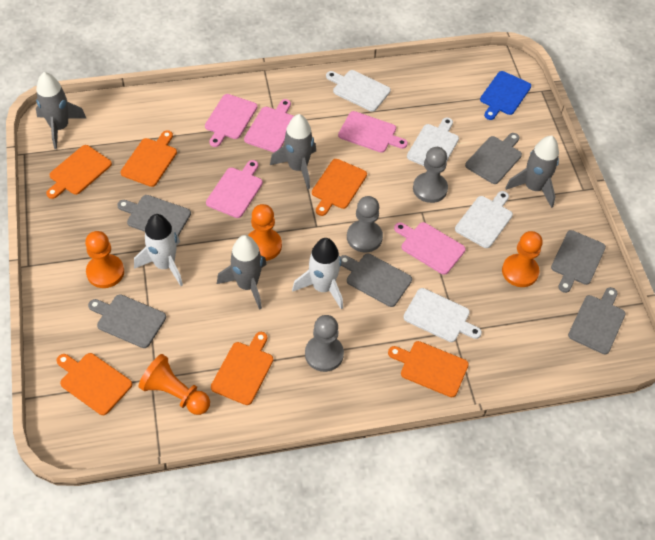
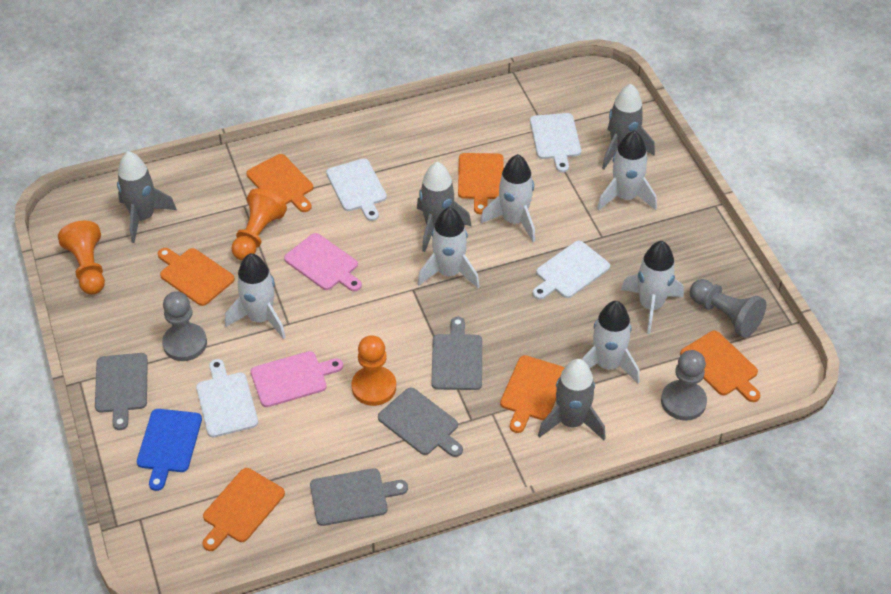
grey cutting board: [88,294,166,348] [117,195,191,236] [340,254,412,307] [465,133,522,184] [551,230,606,293] [568,287,626,354] = 6 -> [95,353,148,430] [310,468,408,526] [378,388,463,457] [431,317,482,390] = 4
orange pawn: [85,231,124,288] [139,354,210,415] [248,204,282,261] [502,231,543,287] = 4 -> [58,221,105,295] [231,188,287,260] [351,335,396,406] = 3
pink cutting board: [205,94,257,147] [206,160,263,218] [244,99,294,152] [338,111,408,153] [394,222,466,275] = 5 -> [251,351,343,407] [284,233,362,292] = 2
white rocket: [134,214,183,286] [292,238,343,309] = 2 -> [225,253,286,339] [417,207,480,288] [480,154,535,242] [582,301,640,383] [597,130,657,211] [621,241,684,334] = 6

